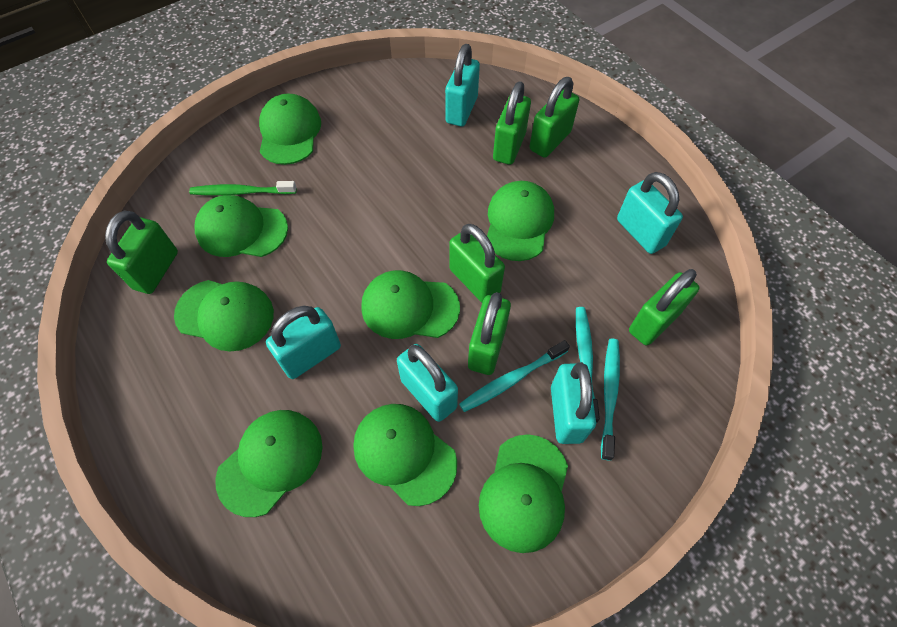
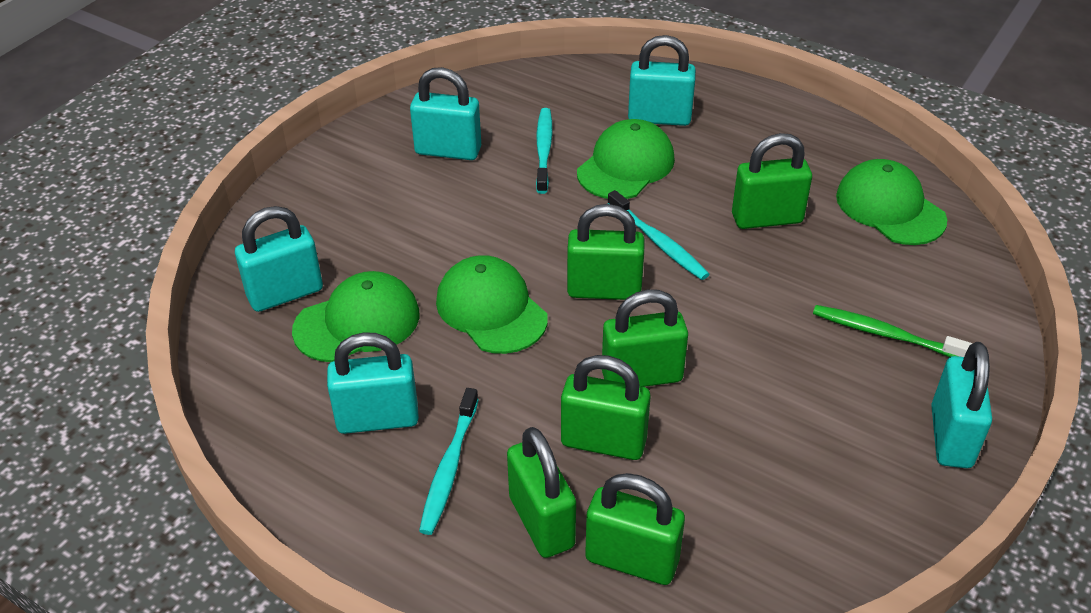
green cap: [174,280,274,351] [194,195,288,257] [216,410,322,517] [259,93,321,165] [353,404,457,506] [361,270,460,339] [479,434,568,553] [487,181,554,261] = 8 -> [292,271,420,362] [436,255,548,354] [577,119,675,199] [836,159,947,245] = 4

